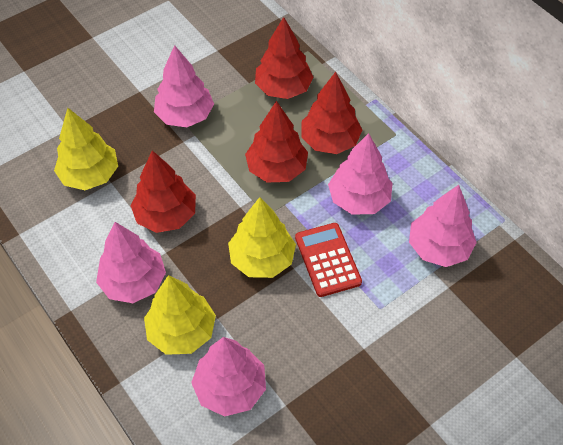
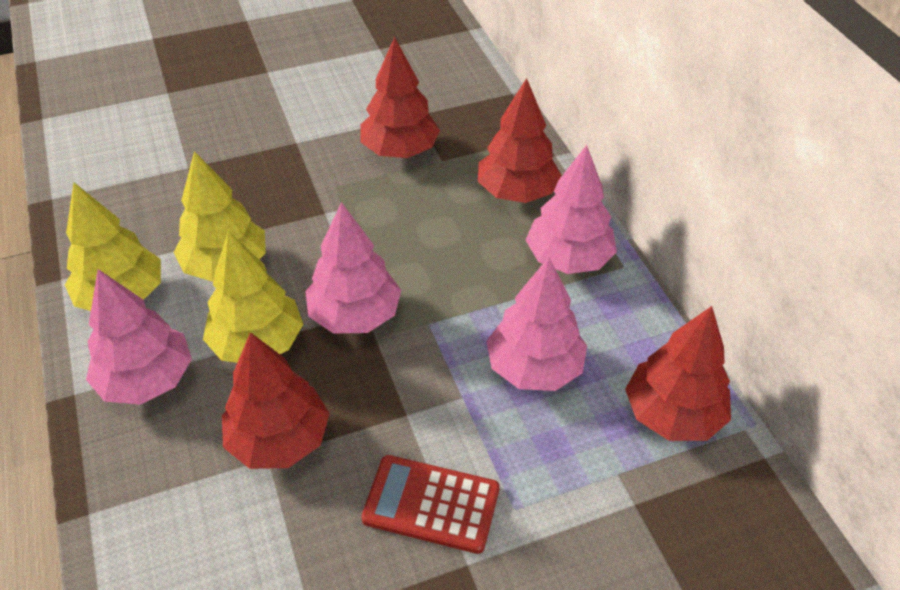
pink tree: [96,222,166,303] [154,45,214,127] [191,337,266,417] [328,133,393,215] [409,185,477,267] = 5 -> [86,269,192,405] [305,202,401,333] [486,257,587,391] [526,145,617,274] = 4

